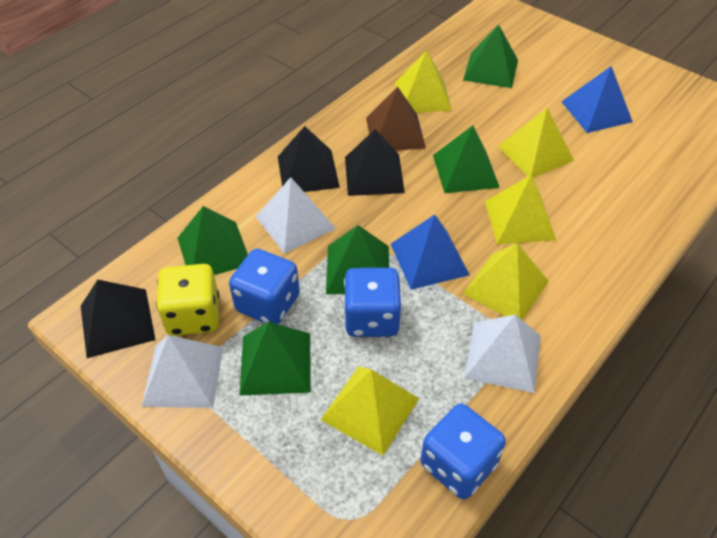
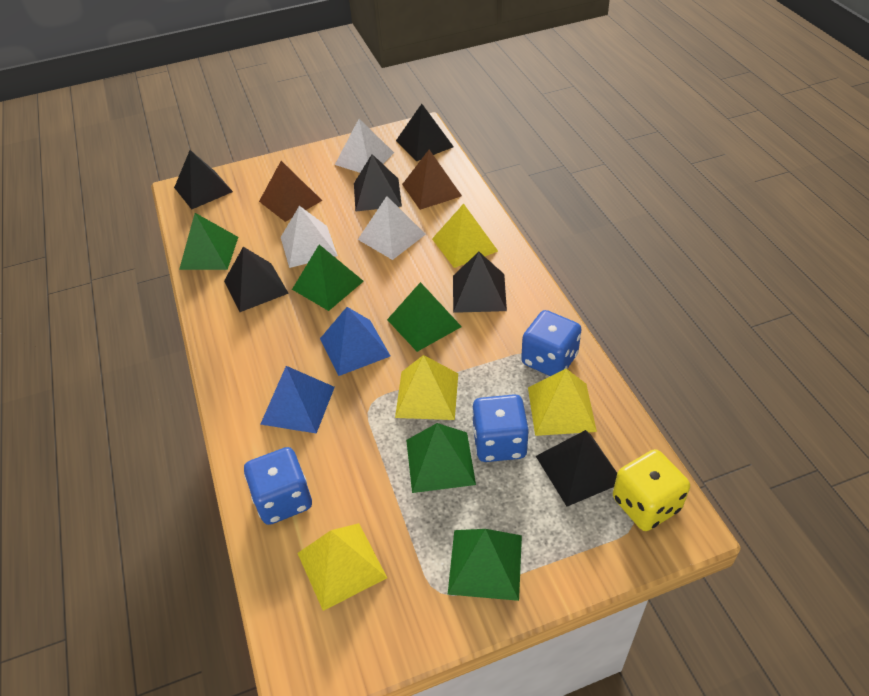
black pyramid: [81,280,155,358] [278,126,340,192] [345,129,405,196] = 3 -> [174,150,233,209] [224,247,289,312] [354,154,402,212] [396,104,454,161] [453,252,507,313] [536,430,617,507] = 6
brown pyramid: [366,87,426,151] = 1 -> [259,161,322,222] [402,150,462,210] = 2
yellow pyramid: [321,366,419,455] [395,50,452,113] [463,243,549,320] [485,175,556,244] [498,108,574,178] = 5 -> [297,523,387,611] [395,355,458,420] [432,204,498,268] [528,369,597,436] = 4

